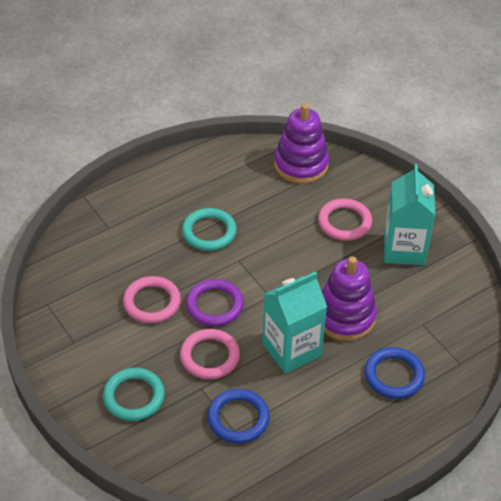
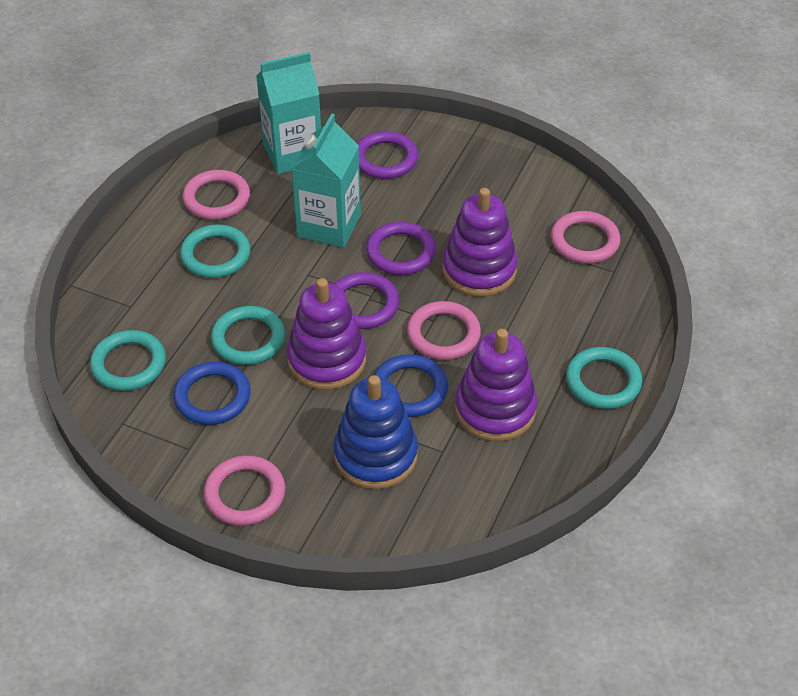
blue stacking toy: none = 0 -> [333,375,418,489] = 1
pink ring: [123,276,181,323] [180,329,240,379] [318,198,372,241] = 3 -> [182,170,250,220] [204,455,285,526] [407,301,481,360] [551,211,620,264] = 4
purple ring: [186,279,244,326] = 1 -> [334,272,400,329] [357,131,418,179] [366,222,436,275] = 3
purple stacking toy: [274,103,329,184] [322,256,377,341] = 2 -> [287,278,366,390] [443,188,518,297] [455,329,537,441] = 3
turquoise ring: [103,368,165,421] [182,208,237,251] = 2 -> [90,330,166,391] [180,224,250,278] [211,306,285,365] [566,347,642,409] = 4

